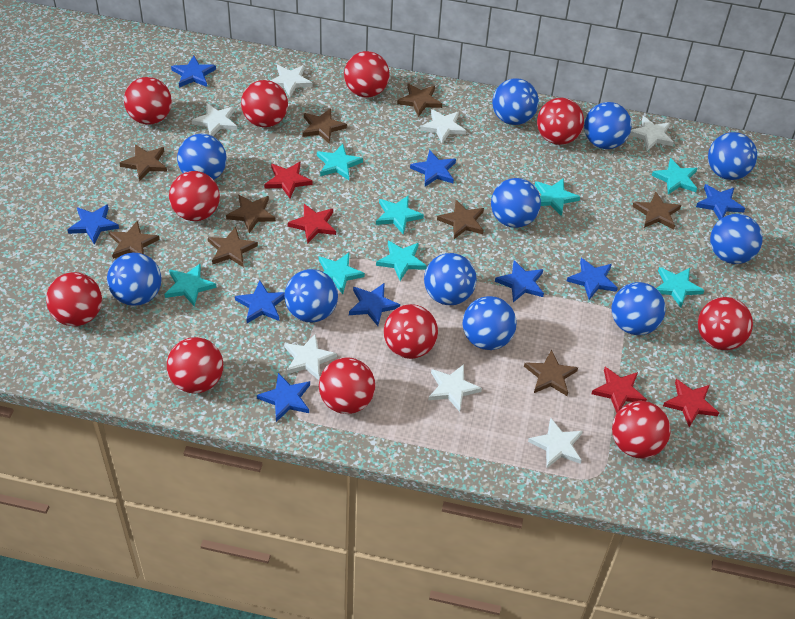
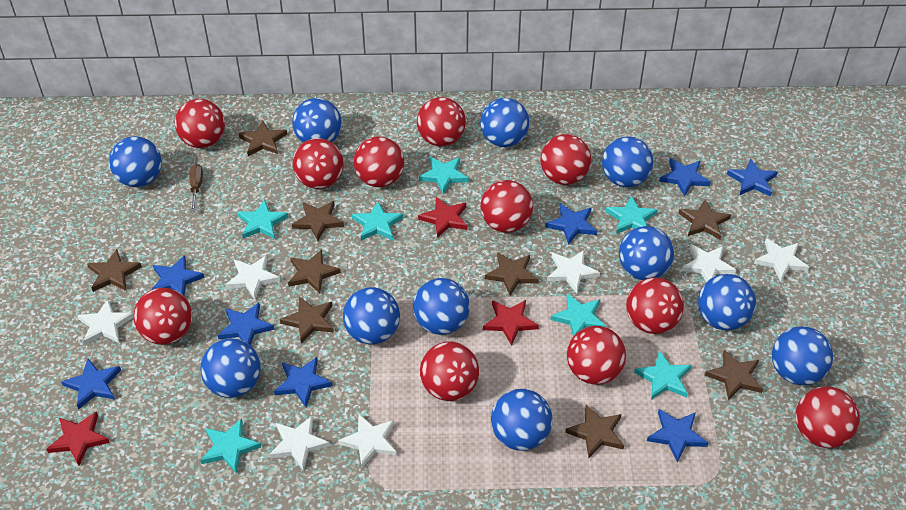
blue star: [67,204,119,244] [171,56,216,88] [235,281,285,323] [257,373,310,422] [349,283,400,326] [410,150,456,187] [495,260,544,302] [567,258,618,300] [696,184,745,220] = 9 -> [61,359,121,410] [151,255,204,296] [218,303,274,346] [274,357,333,407] [546,203,597,245] [647,409,708,463] [659,158,710,197] [727,159,778,196] = 8
brown screwdriver: none = 0 -> [189,164,203,212] = 1
red star: [264,162,312,198] [288,204,336,243] [592,367,647,413] [663,379,719,427] = 4 -> [46,411,110,466] [418,197,468,238] [483,300,539,346] = 3
turquoise star: [164,264,216,307] [317,144,363,180] [319,253,365,294] [376,195,424,234] [376,240,427,281] [535,178,580,216] [651,158,697,194] [656,267,705,308] = 8 -> [201,418,261,474] [237,200,288,239] [352,202,403,241] [419,157,469,194] [551,294,606,336] [606,196,657,234] [634,350,692,400] = 7

